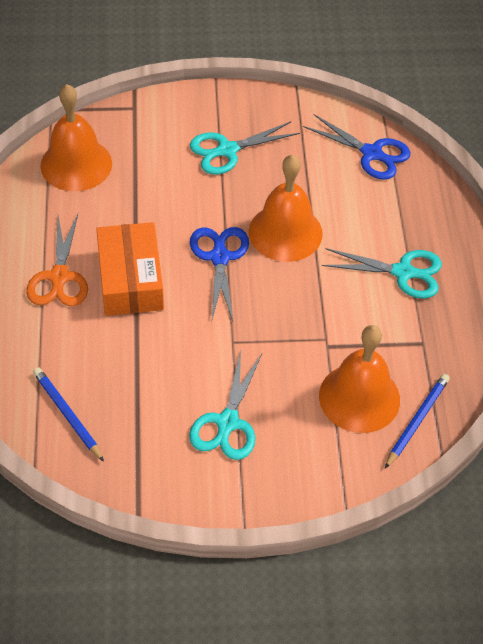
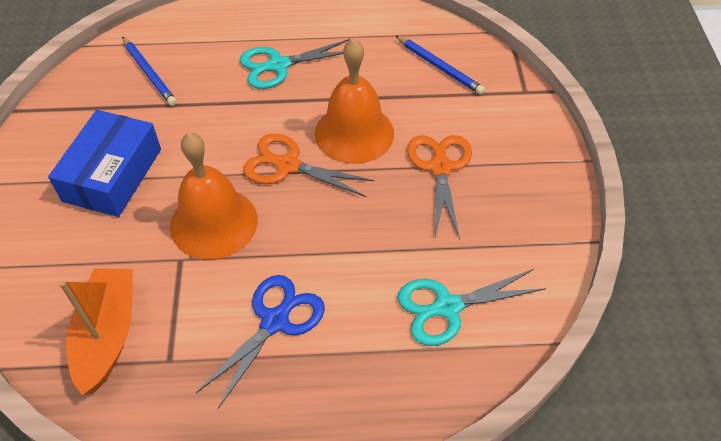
blue box: none = 0 -> [48,110,161,217] = 1
blue scissors: [190,227,249,321] [303,114,411,180] = 2 -> [196,275,325,409] = 1
orange bell: [40,84,112,191] [249,154,323,262] [319,325,400,433] = 3 -> [170,133,258,260] [315,38,394,164] = 2
orange boat: none = 0 -> [59,268,133,395] = 1
orange box: [96,222,164,316] = 1 -> none = 0
orange scissors: [26,214,88,306] = 1 -> [243,134,375,197] [407,135,472,240] = 2
turquoise scissors: [189,350,262,460] [190,121,300,175] [322,248,442,299] = 3 -> [240,39,350,89] [398,269,546,346] = 2

